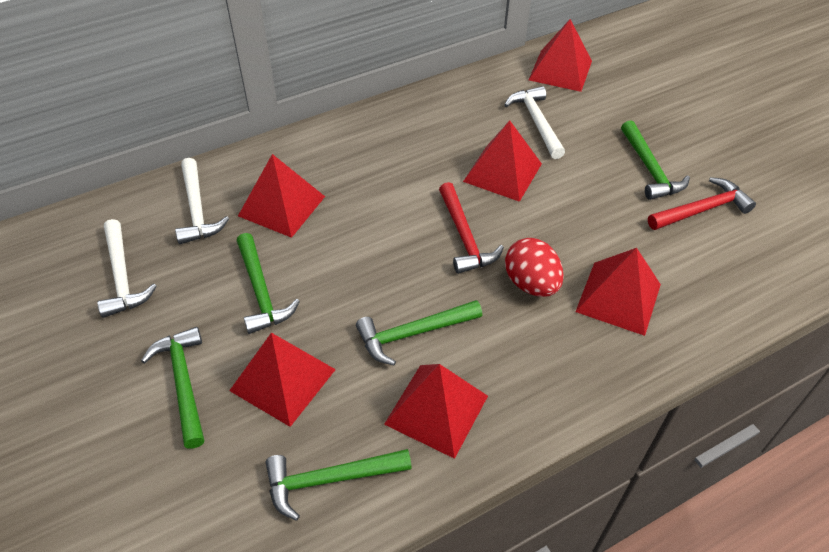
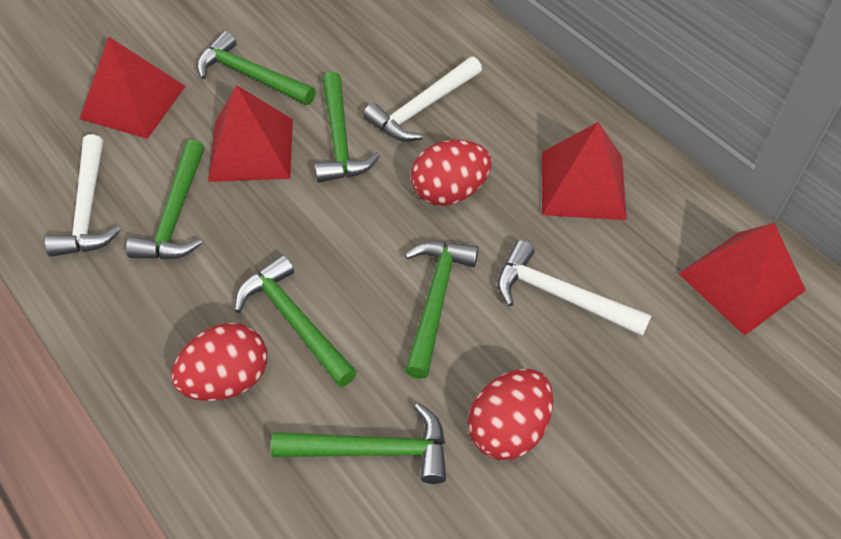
green hammer: [141,327,204,449] [237,233,300,334] [266,449,412,521] [356,300,482,365] [621,120,690,200] = 5 -> [126,140,204,259] [197,31,316,105] [235,255,357,387] [271,403,446,484] [315,72,380,183] [405,241,479,379] = 6
red egg: [505,238,564,297] = 1 -> [171,323,267,401] [411,140,492,206] [468,369,553,460] = 3
red hammer: [439,182,504,274] [648,177,756,230] = 2 -> none = 0
red pyramid: [229,333,336,427] [238,154,325,238] [384,364,488,459] [463,120,542,202] [529,19,592,92] [575,248,661,336] = 6 -> [80,37,186,139] [208,85,293,182] [542,122,627,220] [678,223,806,336] = 4

